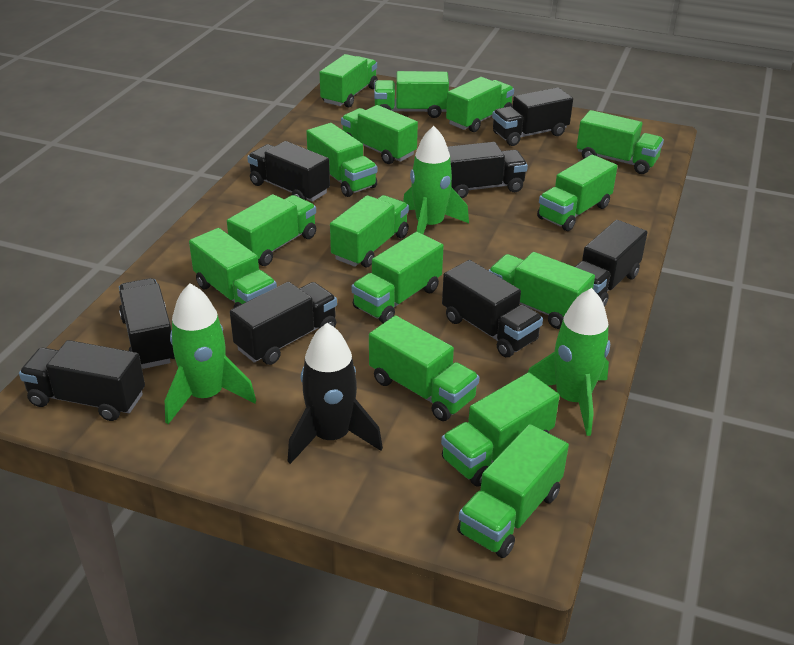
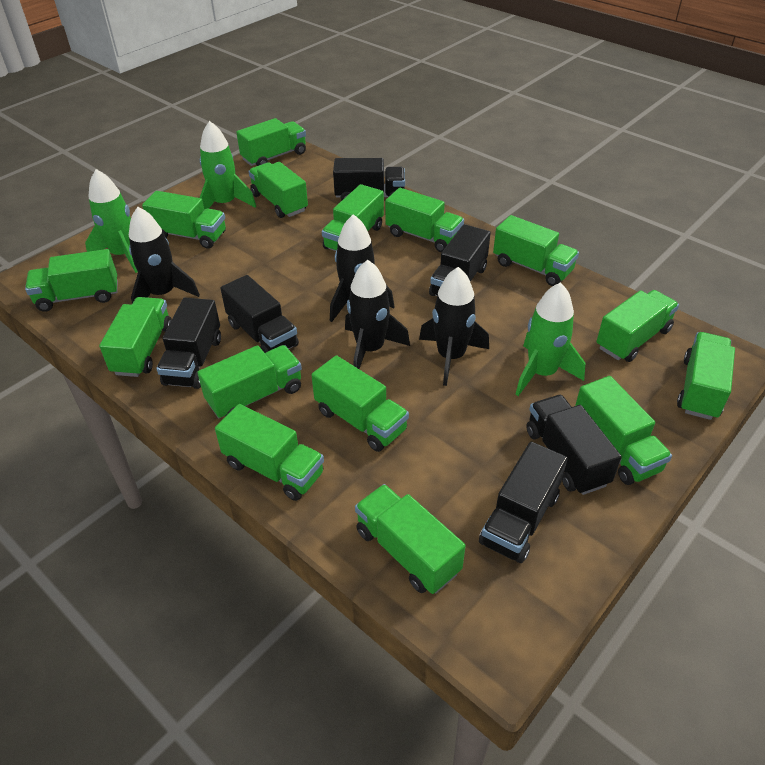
black rocket: [287,323,383,464] = 1 -> [129,207,200,304] [330,214,394,322] [345,260,410,369] [419,267,489,386] = 4
black truck: [19,340,145,421] [119,278,175,369] [230,282,337,365] [247,141,330,202] [442,260,543,357] [448,142,528,198] [492,87,573,146] [575,220,647,307] = 8 -> [156,298,221,389] [220,275,299,353] [333,158,405,200] [429,224,491,296] [479,442,568,563] [526,395,622,495] = 6

